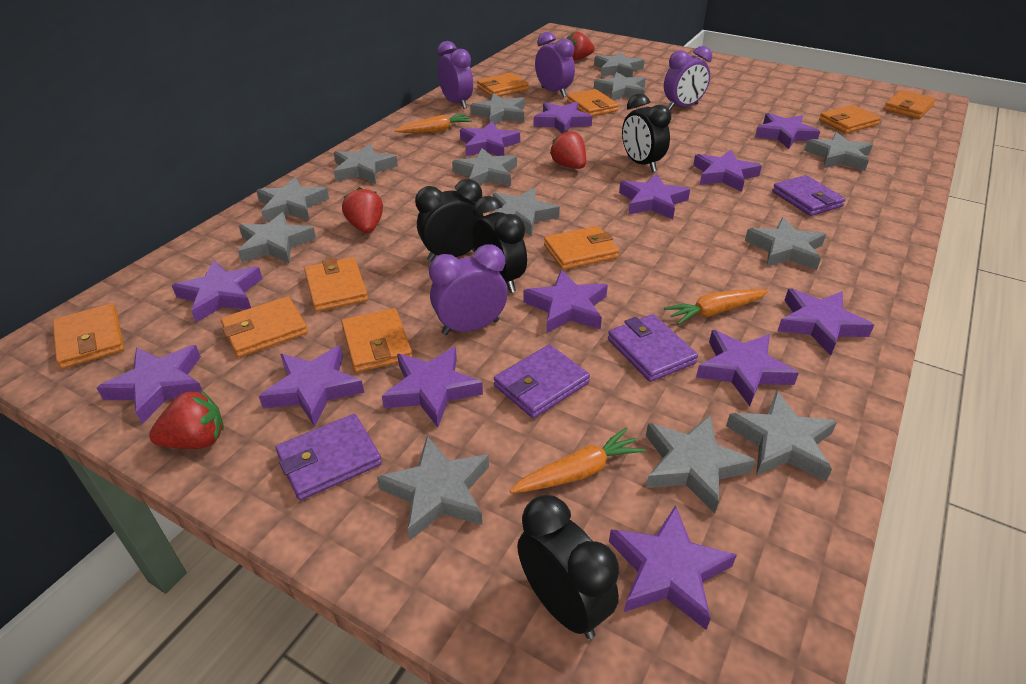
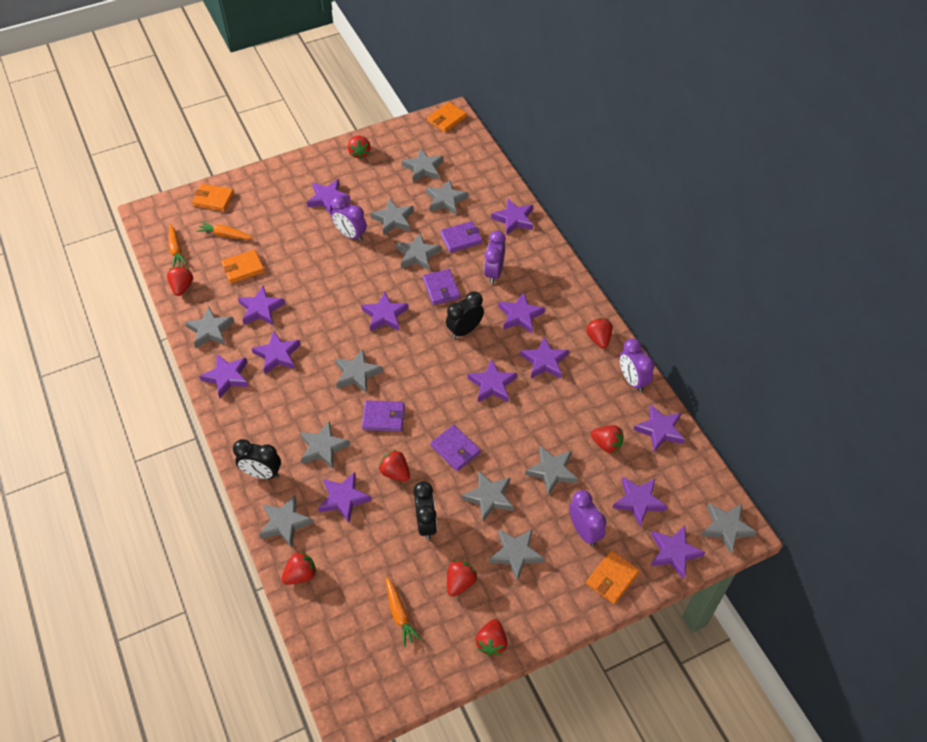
black clock: [415,179,483,262] [472,196,527,293] [517,495,619,639] [622,94,671,172] = 4 -> [233,439,281,479] [413,481,437,540] [446,291,484,339] = 3
grey star: [238,212,316,263] [256,177,329,222] [334,143,398,184] [377,436,489,540] [452,148,517,186] [470,93,525,124] [491,188,560,236] [594,52,645,77] [594,72,646,100] [646,416,756,513] [726,391,837,481] [745,217,826,270] [804,132,873,171] = 13 -> [185,307,234,348] [259,495,313,548] [300,421,350,469] [335,349,383,393] [370,198,414,235] [396,233,441,270] [402,148,444,182] [426,179,468,215] [461,471,514,521] [489,529,545,581] [525,446,578,495] [701,503,757,554] = 12
orange wallet: [53,303,124,369] [221,296,308,357] [304,257,368,312] [341,308,413,372] [477,73,529,97] [544,226,619,270] [567,89,619,117] [819,105,881,133] [884,90,936,119] = 9 -> [192,184,234,212] [221,250,265,283] [427,102,467,132] [586,550,640,604] = 4
red strawberry: [149,390,224,449] [342,187,383,233] [550,130,586,169] [567,31,595,61] = 4 -> [167,266,193,296] [281,551,317,585] [348,135,371,159] [379,450,410,481] [447,560,477,596] [475,619,507,656] [586,318,612,349] [591,425,624,453] = 8

